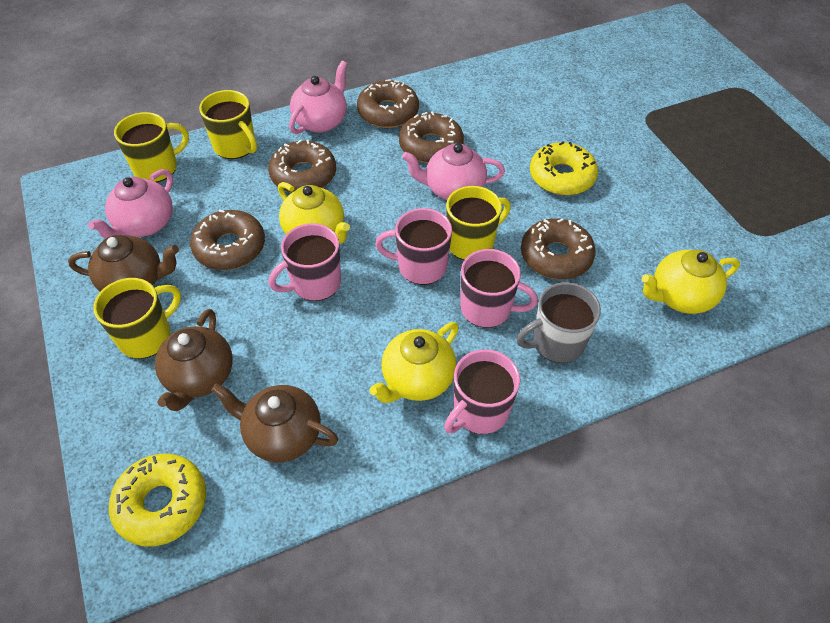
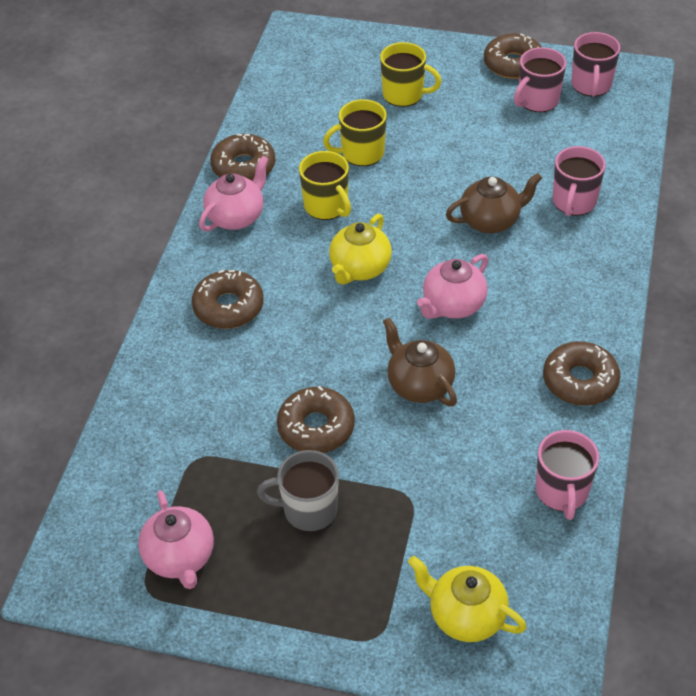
brown teapot: [68,235,179,292] [155,309,233,411] [211,383,338,462] = 3 -> [383,317,457,406] [446,173,542,233] = 2
yellow donut: [109,454,206,547] [530,142,598,195] = 2 -> none = 0
yellow mug: [93,278,181,359] [114,112,189,182] [199,90,257,159] [446,186,511,260] = 4 -> [299,151,351,220] [323,99,387,166] [380,42,441,107] = 3
yellow teapot: [278,182,350,244] [369,322,459,403] [642,250,740,314] = 3 -> [329,214,392,285] [408,556,527,642] = 2

